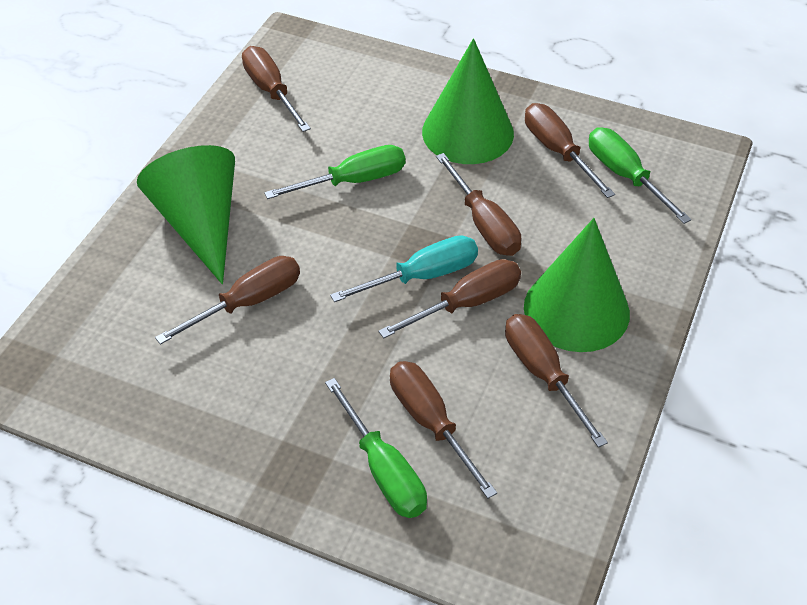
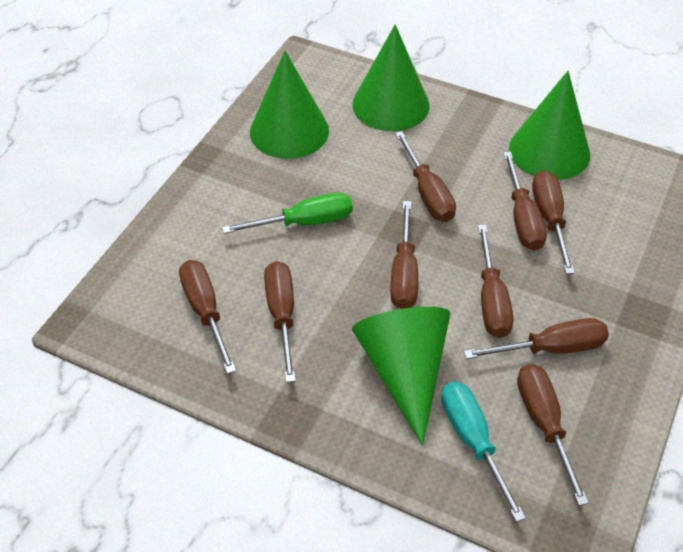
brown screwdriver: [155,256,300,345] [242,46,311,132] [378,259,521,338] [390,361,497,499] [436,153,522,256] [505,314,608,447] [525,103,615,198] = 7 -> [179,260,236,374] [264,261,296,383] [390,201,418,309] [395,131,456,222] [464,318,609,359] [478,225,513,338] [503,152,547,251] [517,364,589,506] [532,170,575,274] = 9
green cone: [137,145,235,284] [422,38,514,164] [524,218,630,352] = 3 -> [250,51,329,159] [352,24,429,131] [352,307,450,446] [509,71,590,180] = 4
green screwdriver: [264,145,405,199] [325,378,427,518] [589,127,691,224] = 3 -> [222,193,353,234] = 1

